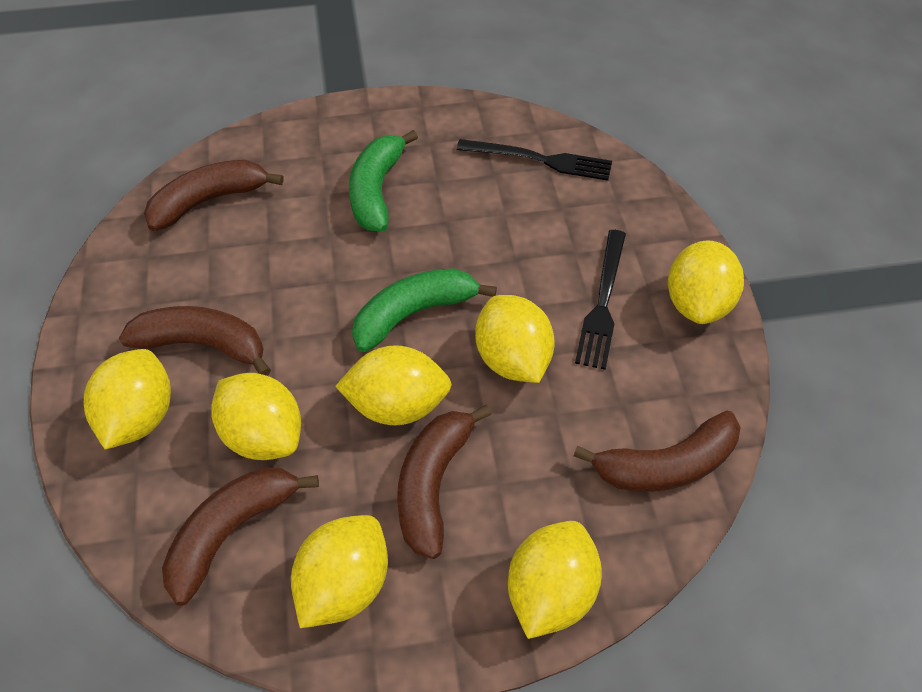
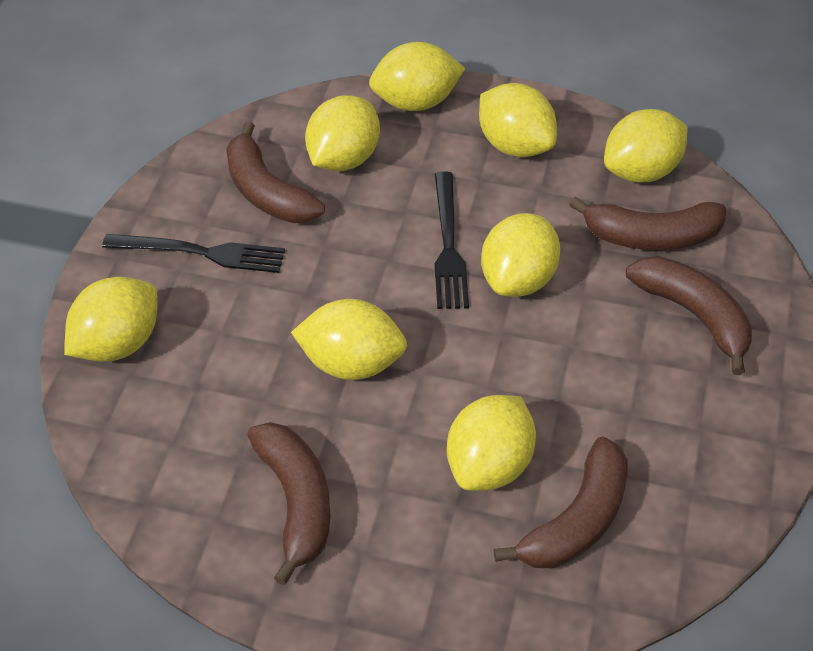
green banana: [349,130,418,231] [352,269,497,352] = 2 -> none = 0
yellow lemon: [84,349,171,449] [211,373,301,460] [291,515,388,628] [335,345,452,425] [475,295,555,383] [508,521,602,639] [668,240,744,324] = 7 -> [64,277,158,362] [291,299,407,380] [305,95,380,171] [369,42,465,111] [447,395,536,491] [479,83,557,157] [481,213,560,297] [604,109,688,183] = 8

